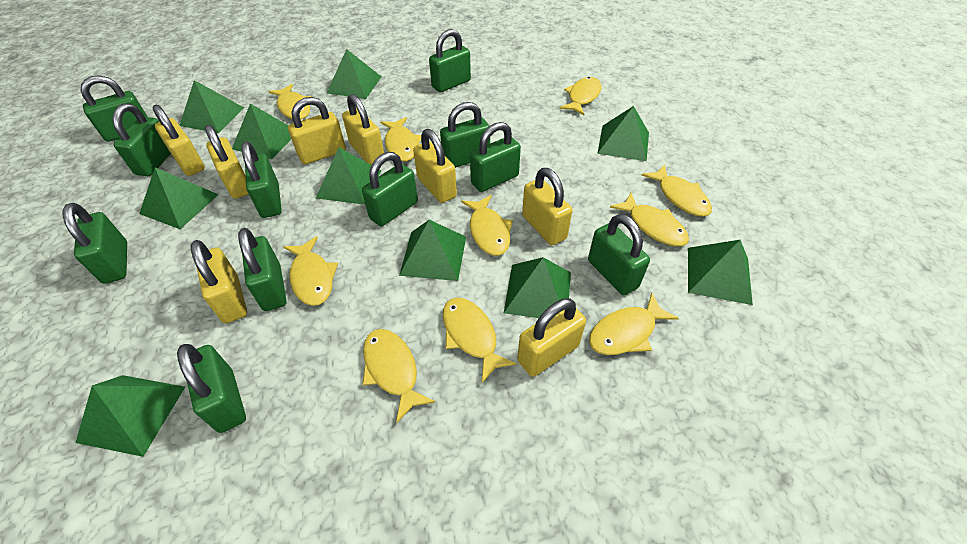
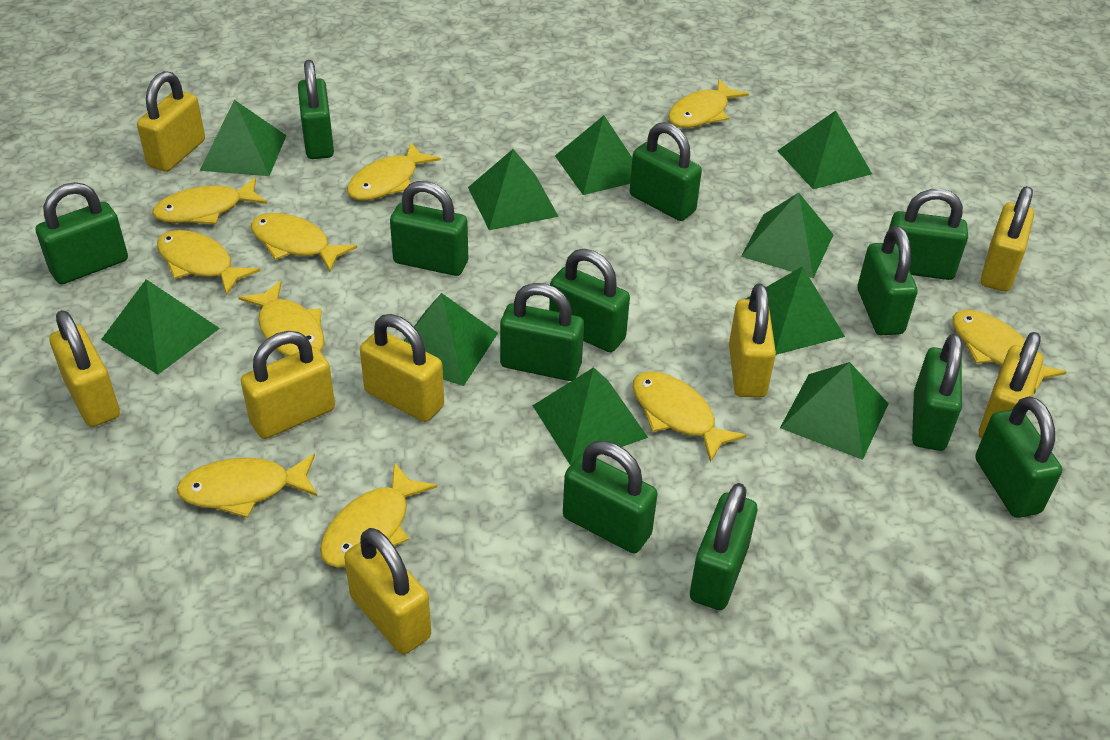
green padlock: [62,203,127,284] [81,75,148,142] [112,103,171,176] [177,344,246,433] [238,228,286,311] [241,142,282,218] [362,152,418,226] [429,29,471,92] [440,102,490,168] [470,122,521,192] [588,214,650,295] = 11 -> [36,182,128,284] [298,60,334,159] [390,181,468,276] [500,283,584,381] [549,249,630,352] [563,441,658,553] [630,122,702,221] [690,483,757,610] [858,226,918,335] [889,189,968,280] [912,334,962,451] [975,396,1062,518] = 12

